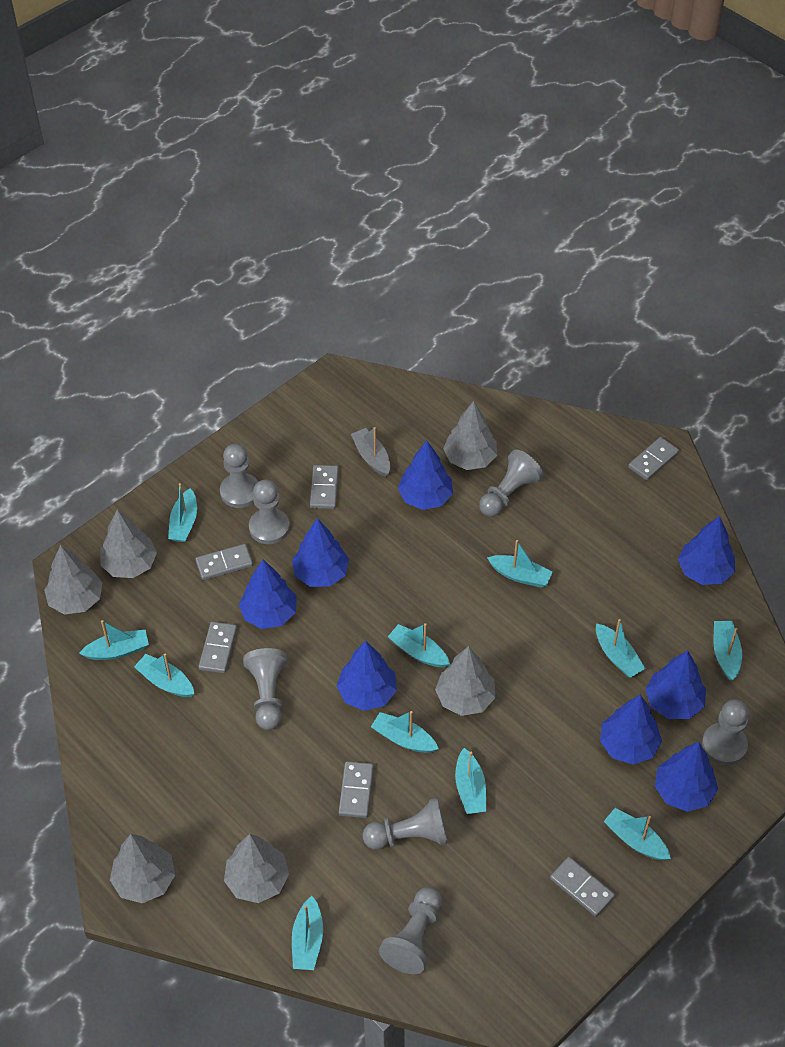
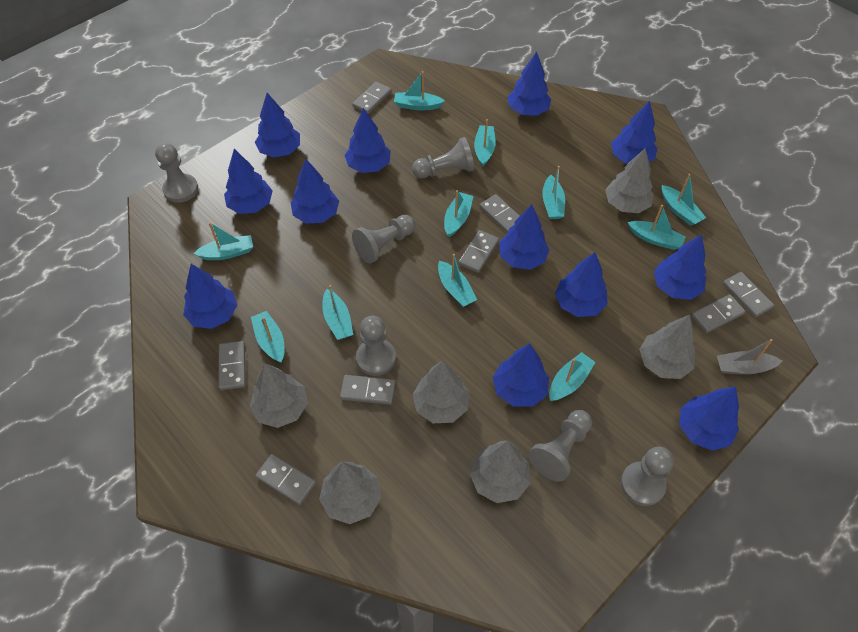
blue tree: [239,560,297,629] [292,518,349,587] [337,641,397,711] [398,441,453,510] [600,695,662,765] [645,651,706,719] [655,742,718,812] [678,516,735,585] = 8 -> [183,264,237,329] [224,149,273,214] [255,93,300,158] [291,159,339,223] [345,108,391,173] [493,343,549,407] [499,204,550,270] [508,51,551,116] [555,252,608,317] [611,100,658,164] [654,234,706,300] [679,387,739,451] = 12
grey domino: [195,544,253,580] [199,622,237,673] [310,465,339,509] [339,761,374,818] [550,857,615,917] [628,437,679,480] = 6 -> [219,341,246,390] [255,454,316,505] [340,375,395,405] [352,82,391,114] [458,230,499,273] [480,194,520,233] [691,295,746,333] [723,272,774,318] = 8
grey pawn: [220,444,258,508] [243,648,287,730] [249,480,290,544] [363,797,448,850] [379,887,442,974] [479,449,543,517] [702,699,749,765] = 7 -> [155,143,198,203] [352,215,415,263] [356,316,396,376] [412,137,475,179] [529,410,592,482] [621,447,674,506] = 6

